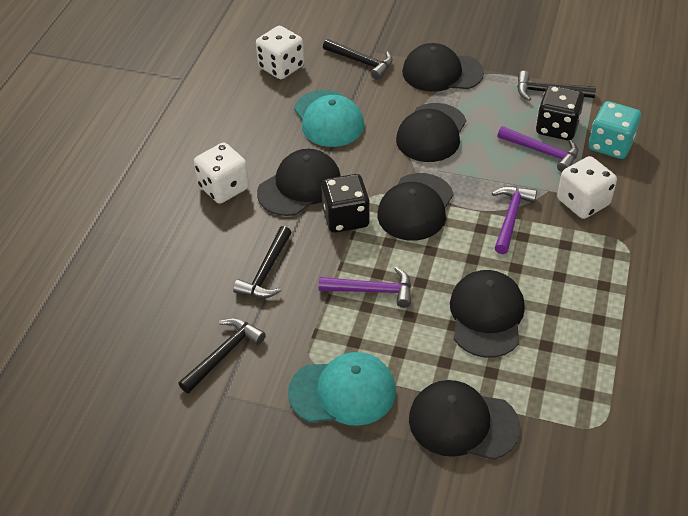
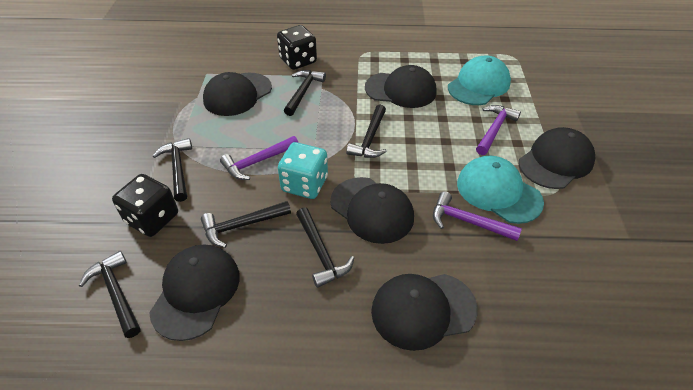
black hammer: [178,318,266,393] [233,226,292,298] [323,39,393,80] [517,71,596,101] = 4 -> [79,251,141,338] [153,138,192,202] [201,201,291,248] [284,70,326,116] [296,208,354,288] [346,105,387,158] = 6
white dice: [194,142,249,204] [256,26,304,79] [557,156,617,219] = 3 -> none = 0

